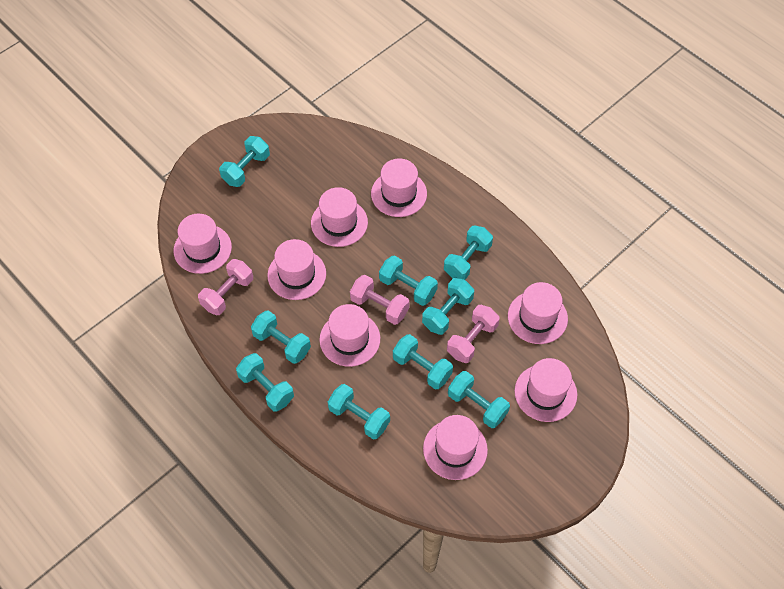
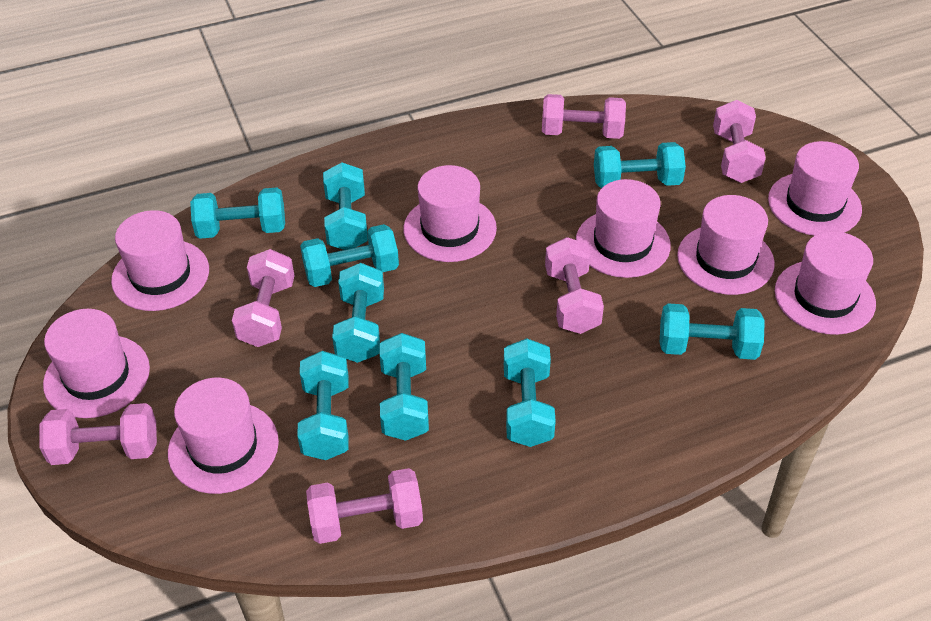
pink dumbbell: [198,259,253,315] [350,275,410,325] [447,305,500,363] = 3 -> [39,403,157,465] [232,249,294,347] [306,468,423,544] [542,94,626,139] [545,237,604,334] [713,100,766,183] = 6

